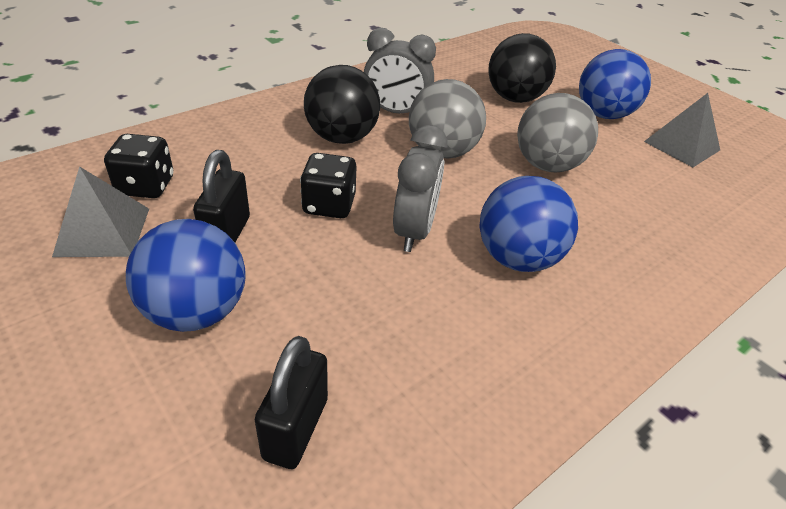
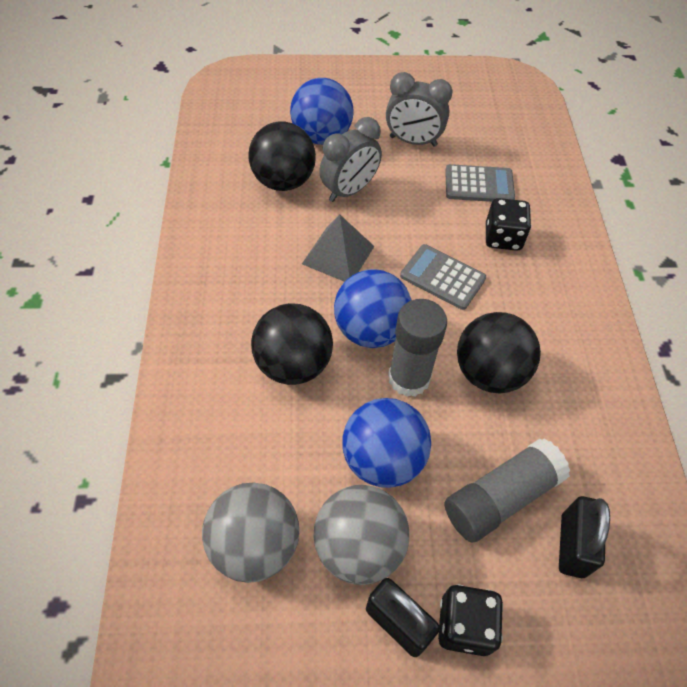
black ball: [304,65,380,144] [488,33,556,103] = 2 -> [248,121,316,191] [251,303,333,385] [457,312,541,393] = 3
grey calculator: none = 0 -> [400,244,486,310] [445,164,515,202] = 2
grey glue stick: none = 0 -> [388,299,447,397] [445,438,571,543] = 2
grey pyramid: [52,166,149,257] [644,93,720,167] = 2 -> [302,214,374,282] = 1

